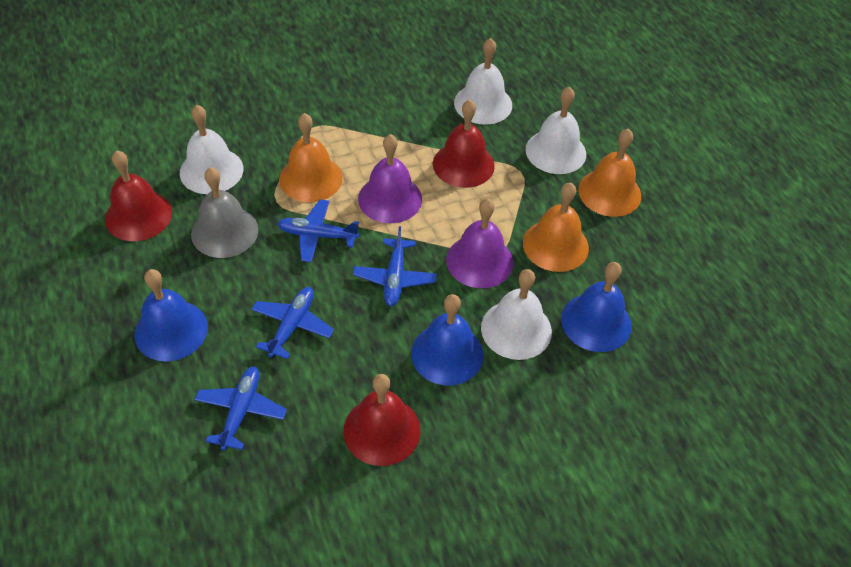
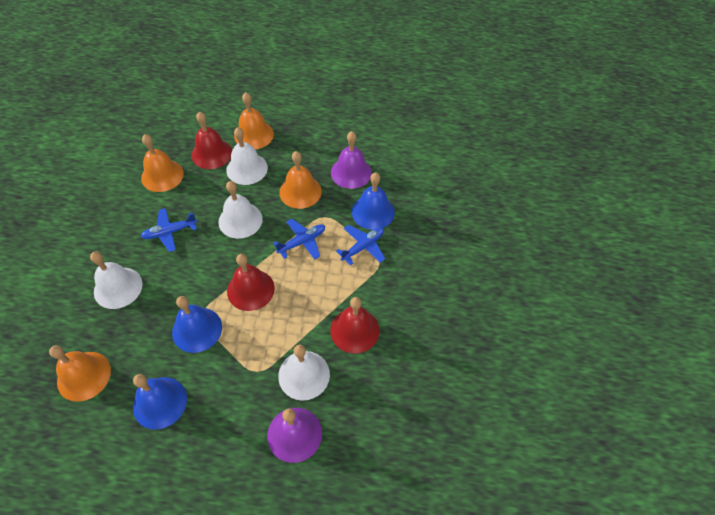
blue plane: [194,366,287,450] [251,287,334,359] [277,199,360,262] [353,226,437,306] = 4 -> [140,208,197,252] [273,219,325,260] [336,225,385,266] = 3
grey bell: [191,167,258,258] = 1 -> none = 0
orange bell: [279,113,343,202] [523,182,589,272] [578,128,641,217] = 3 -> [49,345,111,402] [141,134,184,192] [234,92,274,150] [279,151,322,209] = 4

